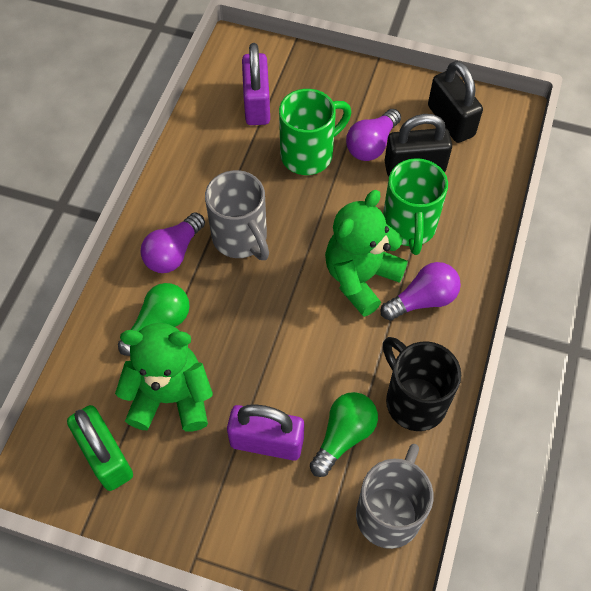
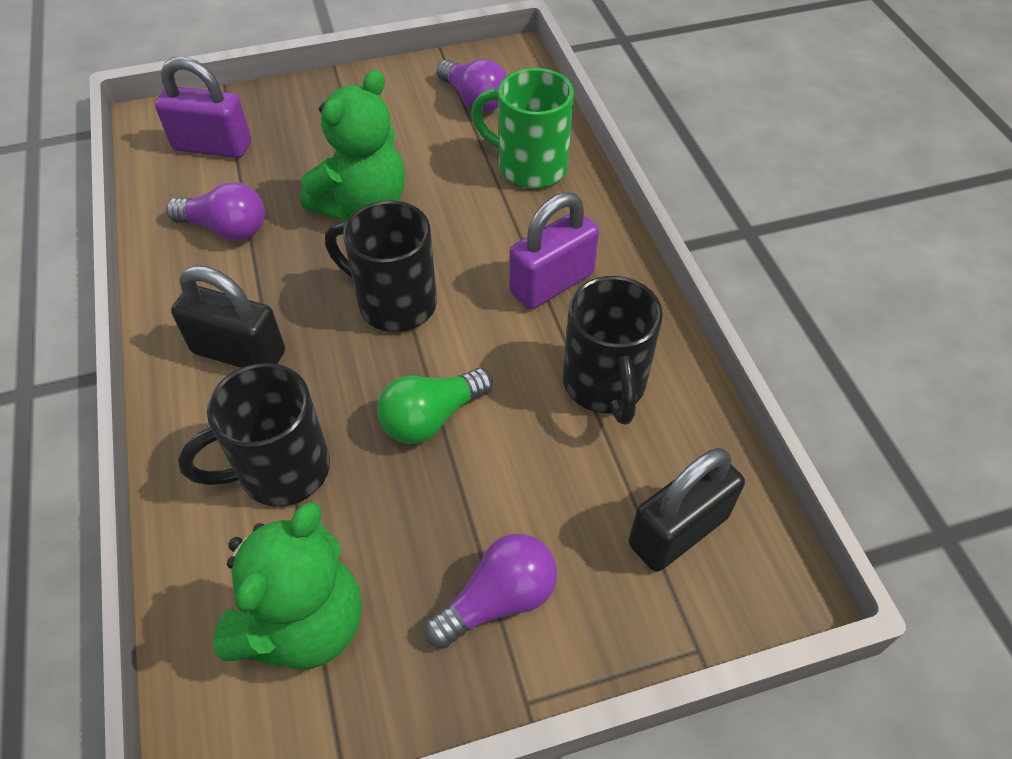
black mug: [383,337,461,431] = 1 -> [178,363,330,507] [325,200,437,332] [563,276,663,424] = 3
green light bulb: [118,283,190,356] [310,392,378,477] = 2 -> [377,368,493,444] = 1
green mug: [279,89,351,175] [383,158,448,255] = 2 -> [471,68,574,188] = 1
green padlock: [67,405,133,491] = 1 -> none = 0
grey mug: [205,170,269,260] [356,444,434,549] = 2 -> none = 0

